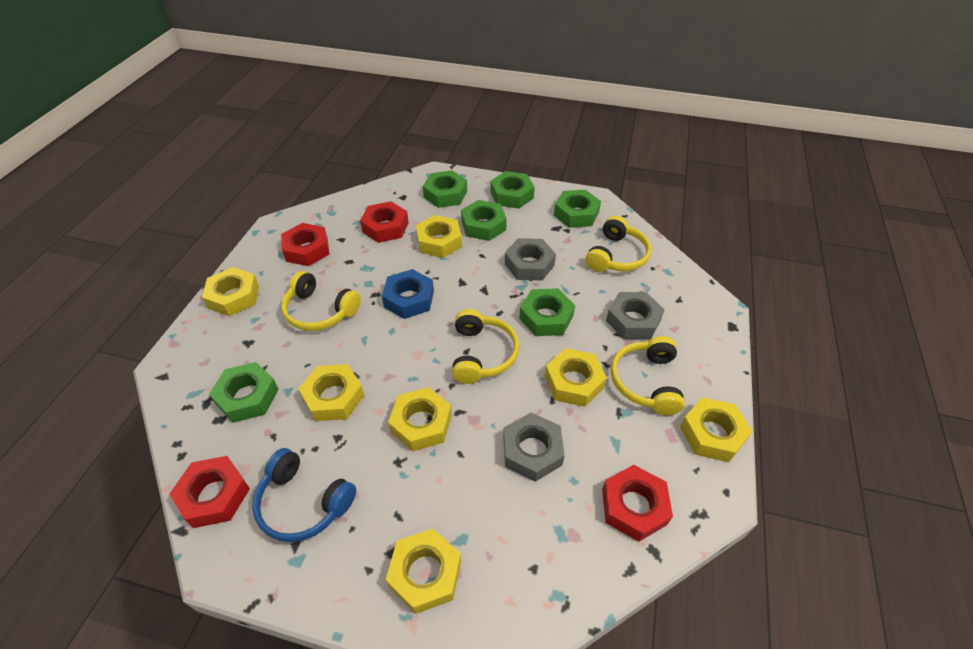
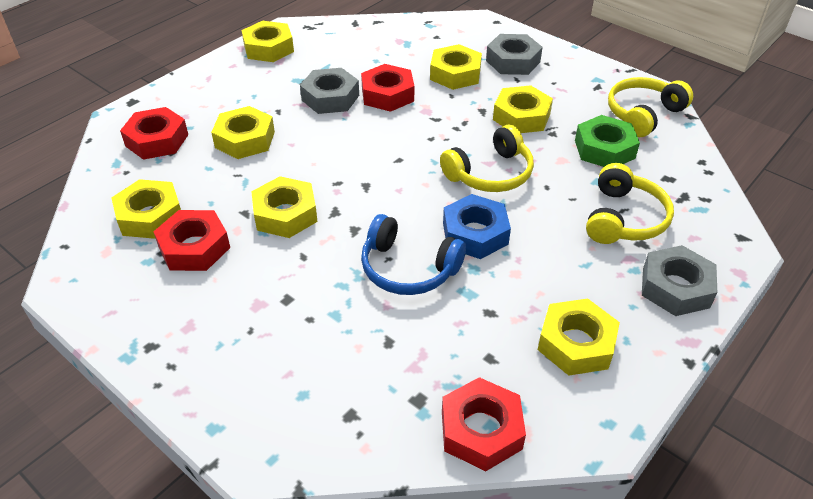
green nut: [209,362,279,423] [423,170,467,208] [461,200,507,241] [490,171,535,209] [519,288,575,336] [554,190,601,228] = 6 -> [575,115,640,167] = 1
yellow headphones: [281,271,361,331] [452,309,519,384] [586,216,651,272] [611,336,685,415] = 4 -> [440,125,534,192] [586,163,674,244] [608,77,693,137] = 3

